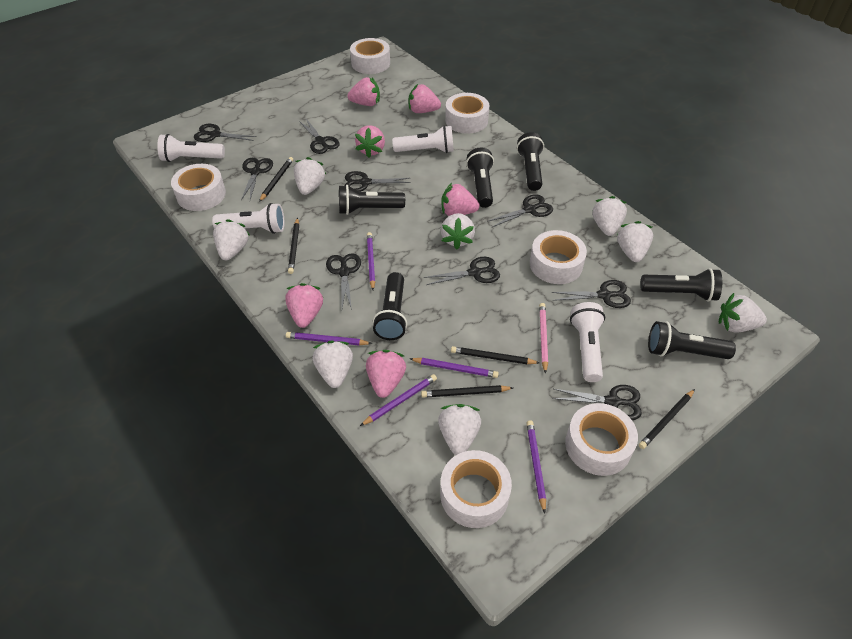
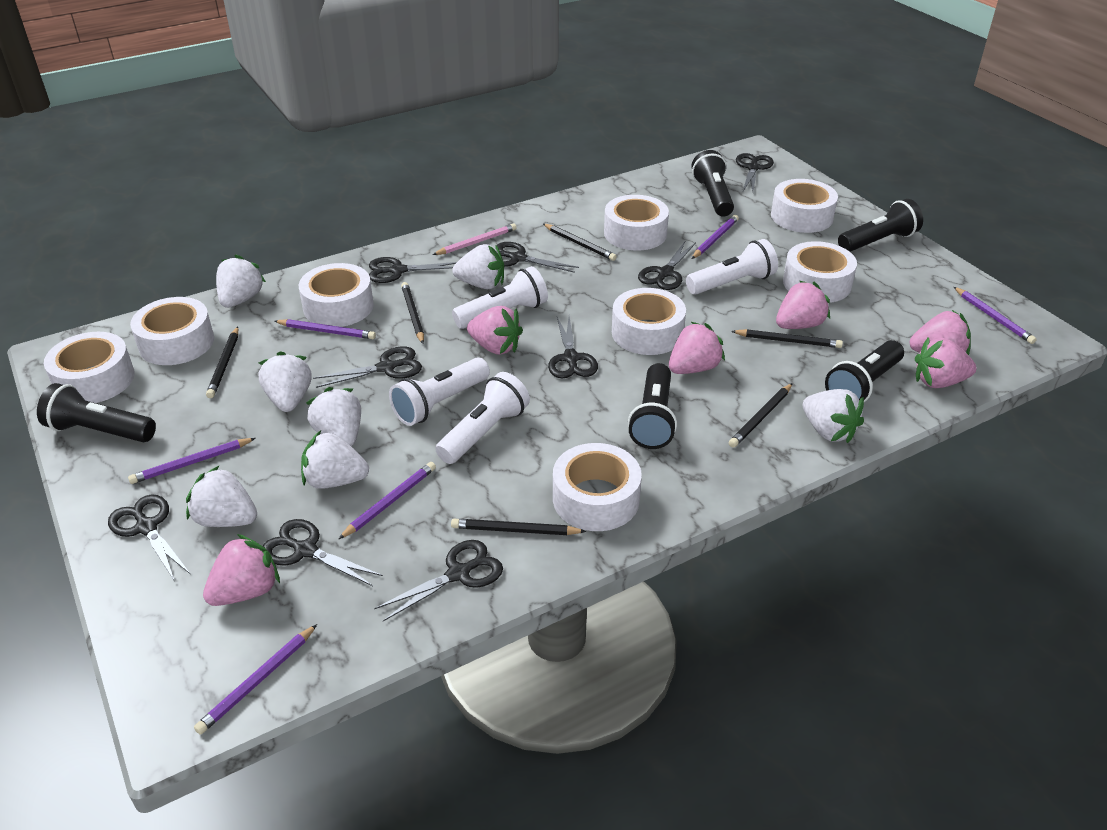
black flashlight: [339,185,405,215] [373,272,407,340] [466,148,494,208] [517,132,544,191] [640,268,722,302] [648,321,736,359] = 6 -> [37,383,156,442] [628,363,677,449] [691,150,734,217] [825,340,904,402] [838,199,923,252] = 5
black pencil: [259,157,293,202] [288,218,299,274] [421,385,513,398] [451,346,539,364] [639,389,695,449] = 5 -> [206,326,238,398] [401,282,424,344] [451,519,586,535] [543,224,617,261] [729,383,793,448] [731,329,843,348] = 6
purple pencil: [286,332,372,346] [360,374,437,426] [367,232,375,290] [410,358,499,378] [527,420,546,514] = 5 -> [128,438,256,484] [194,624,317,734] [274,319,376,339] [339,462,436,539] [692,215,739,259] [954,287,1037,344] = 6
white strawberry: [213,219,250,260] [294,157,326,195] [313,341,353,388] [438,404,481,455] [441,213,475,249] [592,196,627,236] [617,221,653,262] [719,293,767,333] = 8 -> [186,465,257,527] [216,255,266,308] [258,351,311,412] [301,431,369,489] [306,387,361,446] [452,244,504,289] [803,389,864,443] = 7
white tape: [171,164,226,211] [350,38,390,74] [440,450,512,528] [445,93,489,134] [530,230,587,284] [565,403,638,476] = 6 -> [44,332,135,403] [130,297,214,365] [299,263,374,327] [553,443,642,531] [604,195,669,251] [612,288,686,355] [771,179,838,233] [783,241,857,303] = 8

